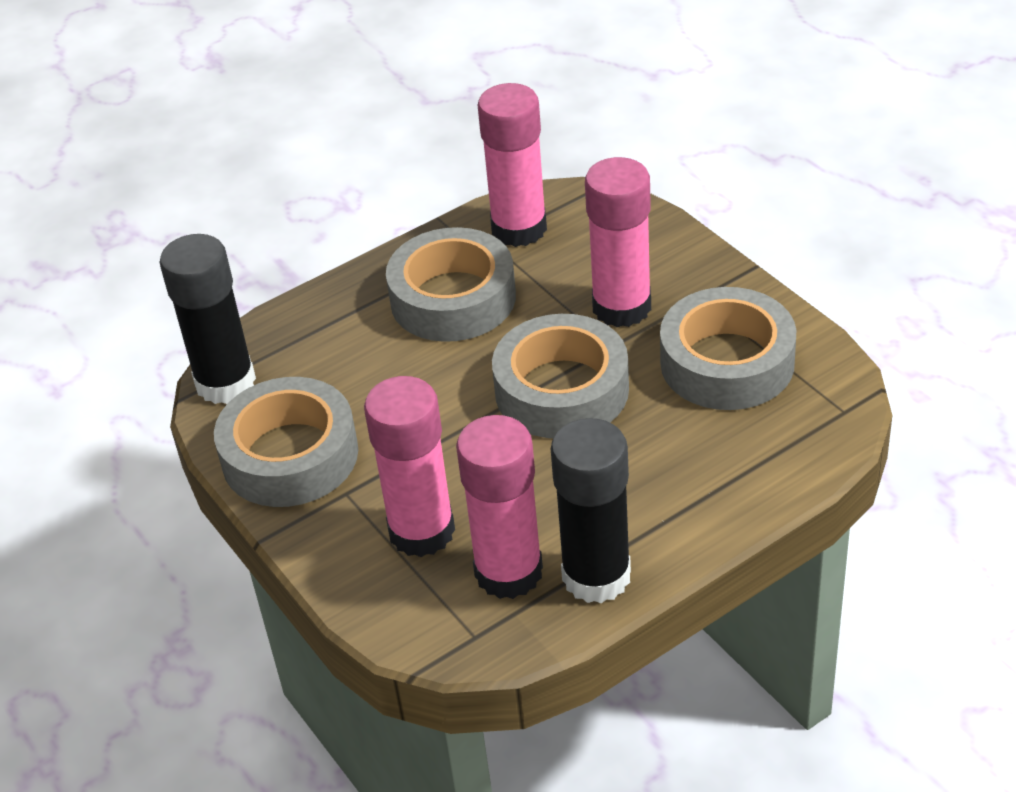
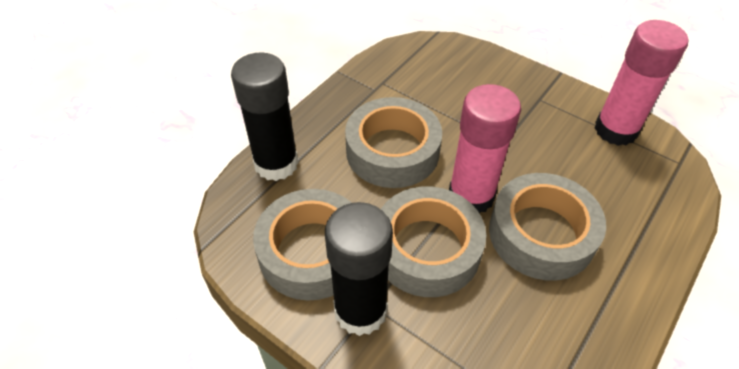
pink glue stick: [364,376,455,557] [456,415,543,599] [478,83,547,247] [585,157,651,327] = 4 -> [449,84,521,213] [595,20,688,146] = 2

